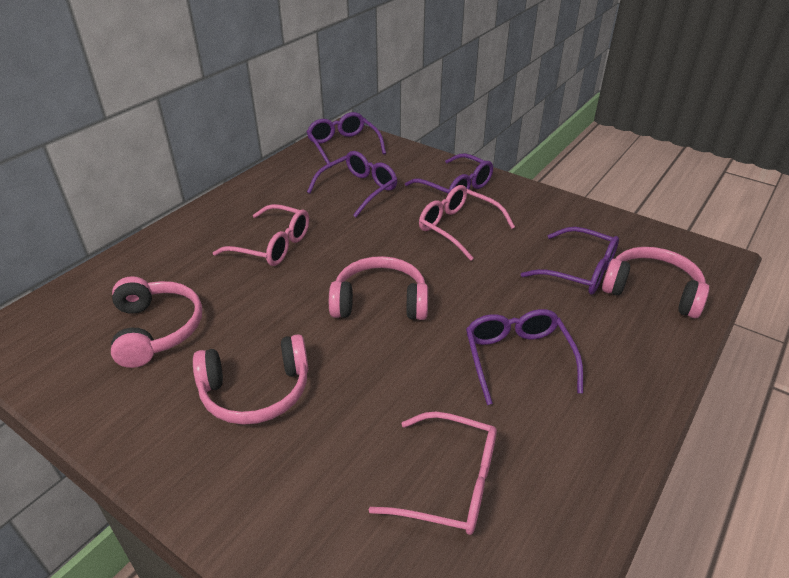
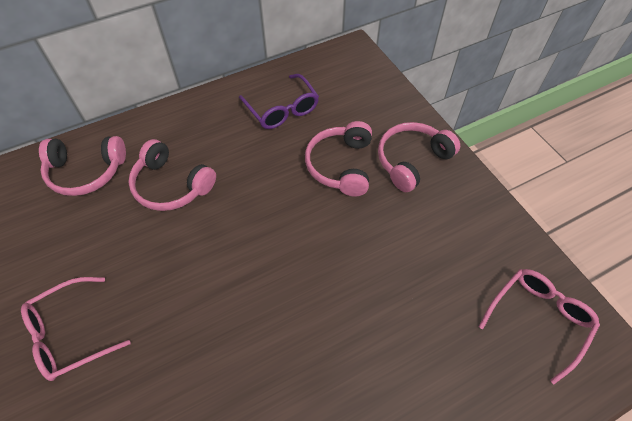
pink glasses: [213,204,309,266] [369,412,497,535] [419,185,515,261] = 3 -> [21,277,131,381] [478,269,600,384] = 2
purple glasses: [307,112,386,168] [307,151,397,217] [405,153,493,194] [466,309,583,405] [521,227,619,295] = 5 -> [239,74,319,129] = 1

